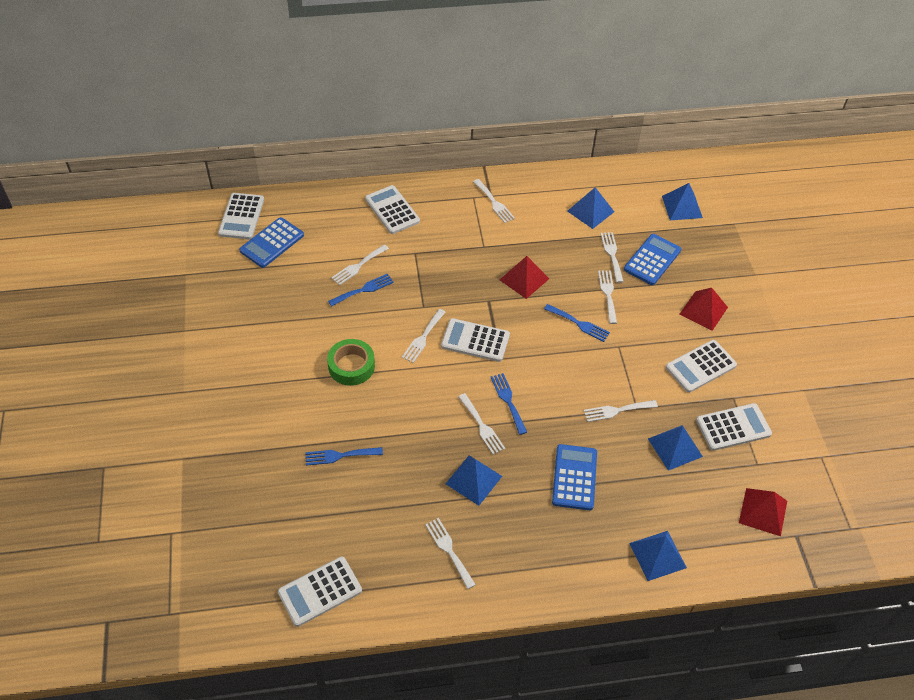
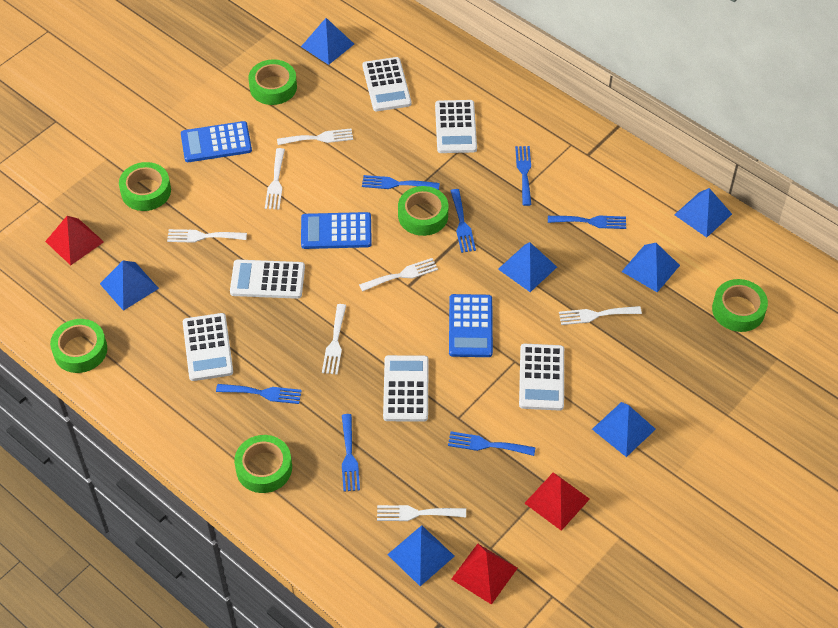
blue fork: [305,447,383,466] [328,273,394,307] [491,373,527,435] [544,304,610,342] = 4 -> [216,384,302,404] [342,414,360,492] [362,175,440,190] [448,432,535,456] [450,189,476,253] [515,146,531,206] [548,215,626,229] = 7
blue pyramid: [446,455,502,506] [568,187,614,229] [629,531,687,581] [648,425,703,471] [662,183,703,220] = 5 -> [100,261,159,311] [301,18,354,65] [387,525,455,586] [498,242,557,292] [592,402,656,457] [621,243,680,292] [674,188,732,238] = 7
green tape: [327,339,375,386] = 1 -> [50,319,107,373] [119,162,171,211] [234,435,292,493] [248,59,297,105] [398,186,449,236] [712,279,768,332] = 6
white fork: [331,244,389,285] [402,309,445,363] [425,518,476,589] [458,393,505,455] [473,179,515,223] [583,400,658,422] [598,270,617,324] [601,232,624,283] = 8 -> [167,229,247,243] [265,148,285,210] [277,128,353,145] [322,304,346,375] [359,258,438,292] [377,505,466,521] [559,306,642,325] = 7

